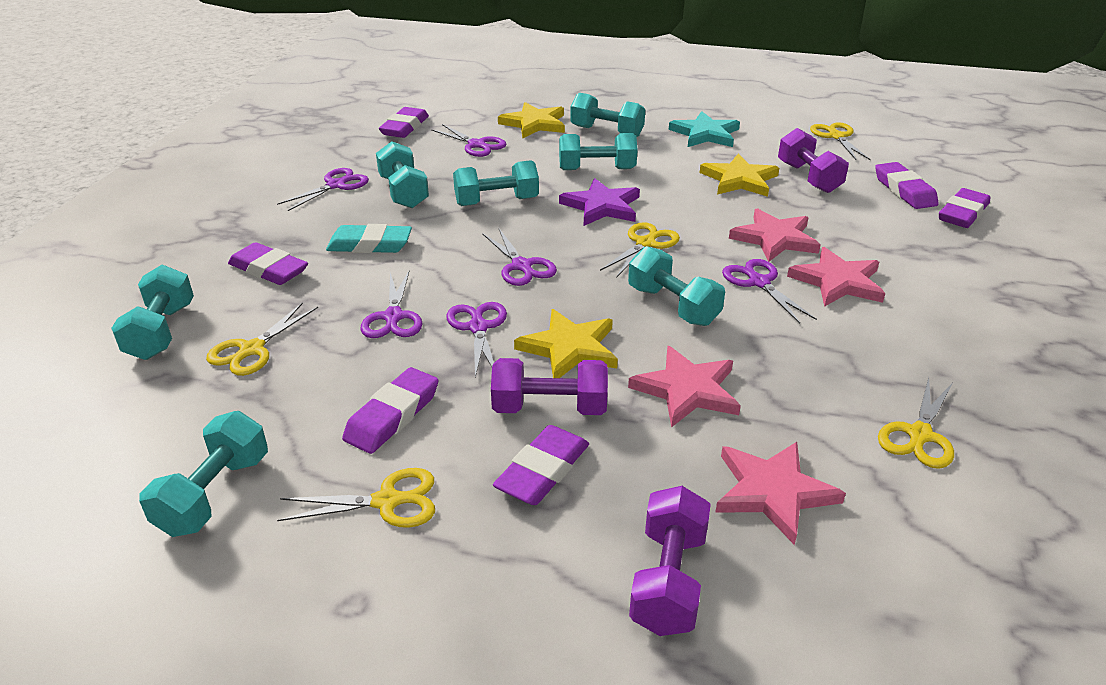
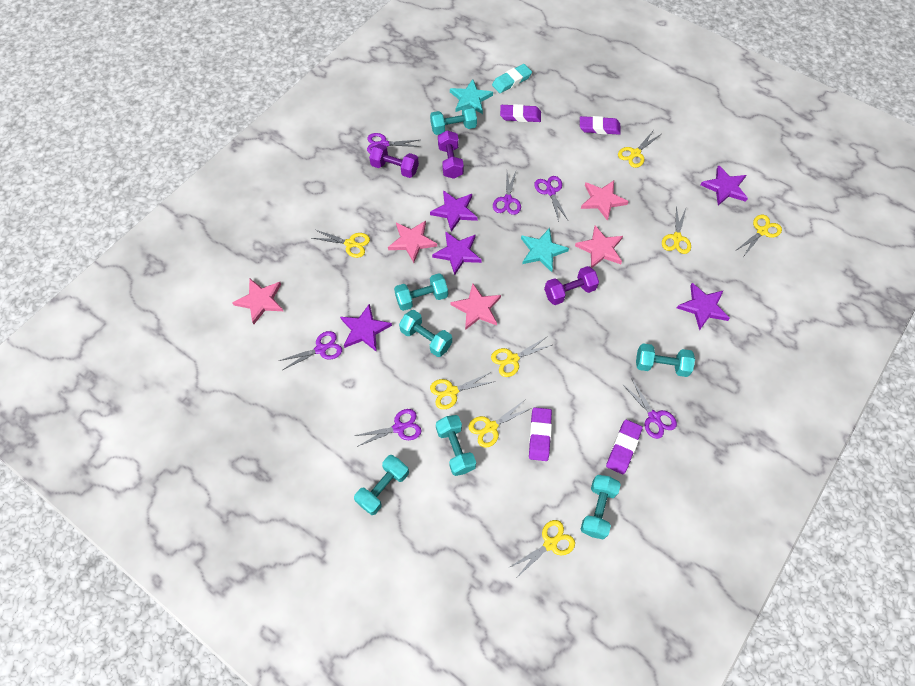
pink star: [628,346,741,428] [715,442,846,545] [729,208,821,262] [787,247,885,307] = 4 -> [232,279,283,324] [388,221,437,263] [451,283,501,330] [575,225,623,268] [581,180,629,221] = 5
purple eraser: [228,242,308,285] [342,367,438,454] [379,107,429,138] [493,425,589,505] [875,162,939,209] [939,188,990,228] = 6 -> [500,104,541,122] [529,407,552,461] [580,116,621,135] [606,420,643,474] = 4
purple star: [559,178,640,226] = 1 -> [340,304,392,352] [430,190,478,232] [432,231,482,275] [677,283,730,331] [700,165,748,205] = 5
turquoise star: [669,111,740,147] = 1 -> [450,79,493,114] [521,228,569,272] = 2
yellow scissors: [206,302,318,376] [277,468,435,528] [600,222,680,278] [810,122,871,161] [878,377,954,469] = 5 -> [312,230,370,258] [430,372,492,409] [468,401,532,448] [491,337,552,377] [510,520,575,577] [618,131,661,168] [662,206,691,254] [735,215,782,256] = 8
yellow star: [498,102,565,139] [514,309,618,378] [700,154,779,197] = 3 -> none = 0

